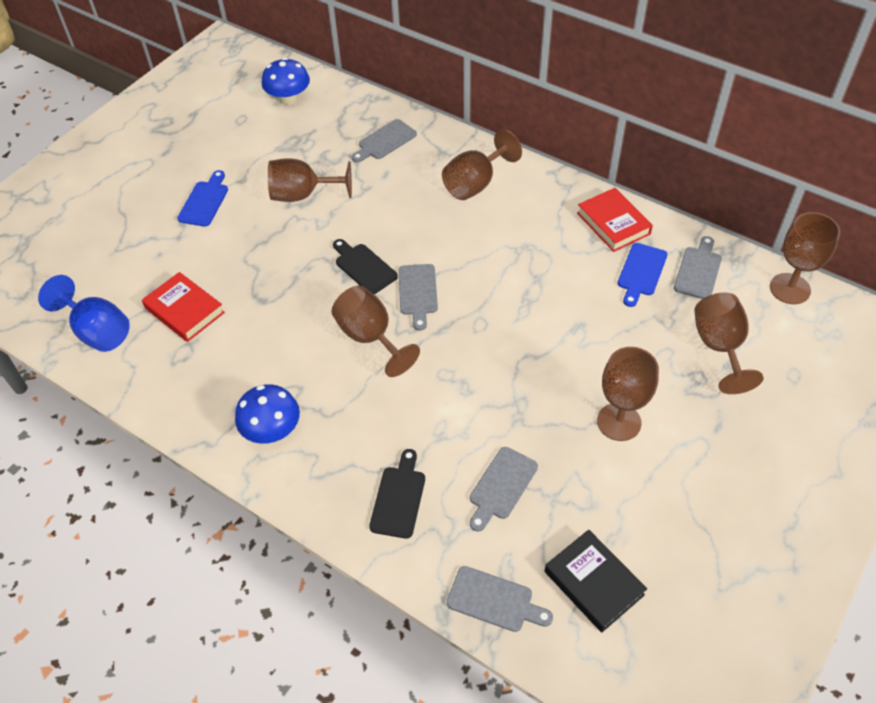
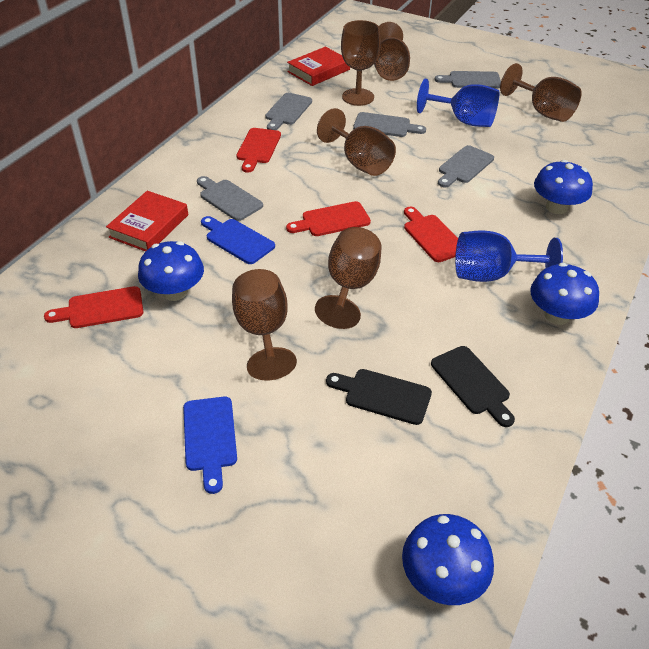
black book: [545,530,647,633] = 1 -> none = 0
blue goblet: [38,275,130,352] = 1 -> [417,79,499,127] [455,230,563,282] = 2
blue mushroom: [235,384,300,444] [262,58,310,105] = 2 -> [138,241,204,301] [402,514,494,605] [530,263,599,325] [534,160,593,214] = 4
red cutting board: none = 0 -> [44,286,143,328] [236,128,281,173] [286,201,371,236] [404,207,458,262] = 4

